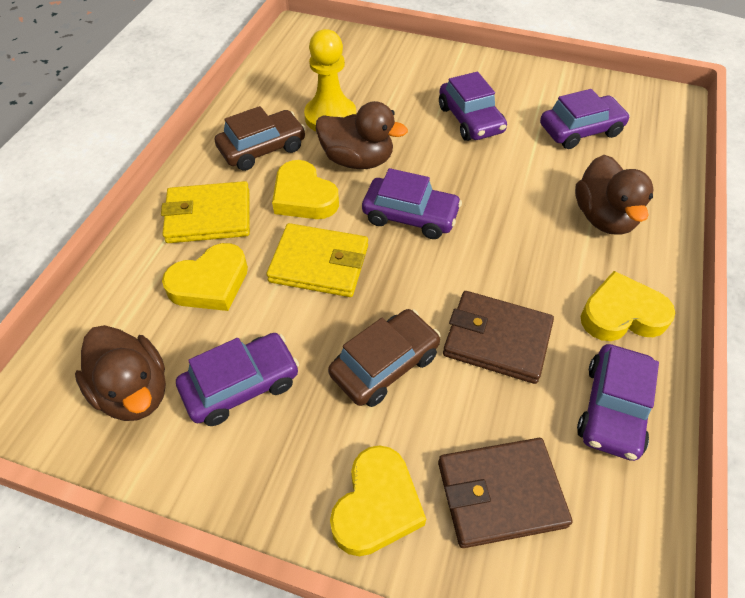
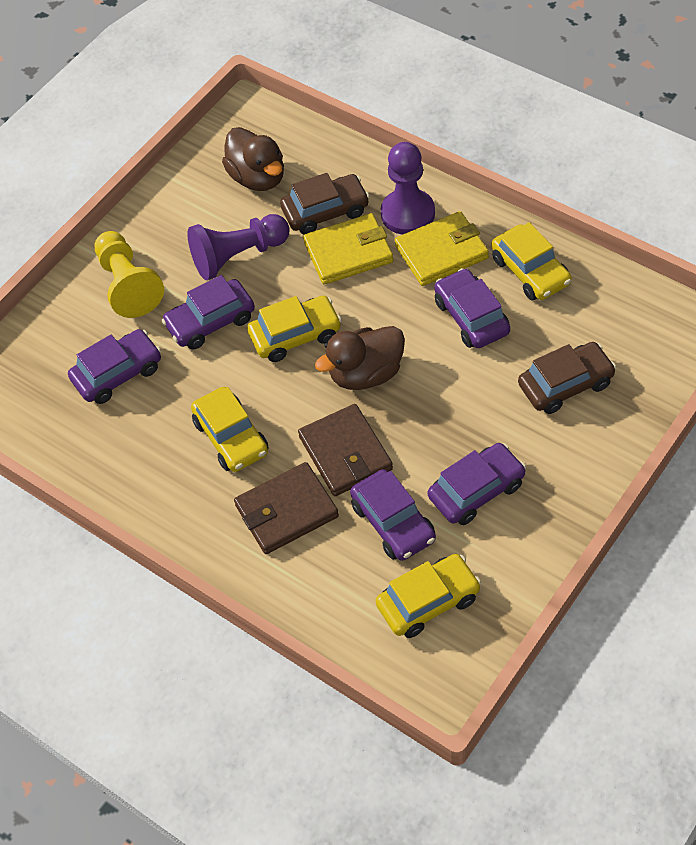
brown duck: [75,325,166,421] [315,101,408,169] [575,155,654,235] = 3 -> [222,127,284,191] [315,326,405,390] = 2
purple pawn: none = 0 -> [187,214,290,280] [381,142,435,235] = 2
yellow car: none = 0 -> [191,387,269,472] [247,296,342,362] [376,554,481,638] [491,222,572,300] = 4
yellow heart: [162,243,248,311] [272,160,339,219] [330,445,426,556] [581,271,675,341] = 4 -> none = 0

